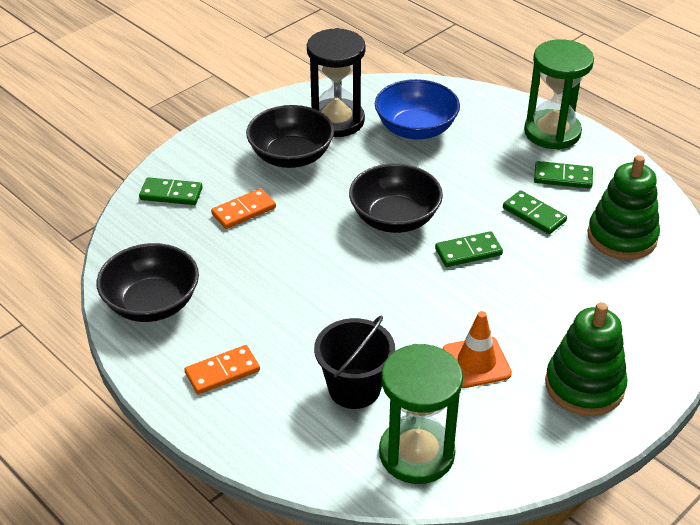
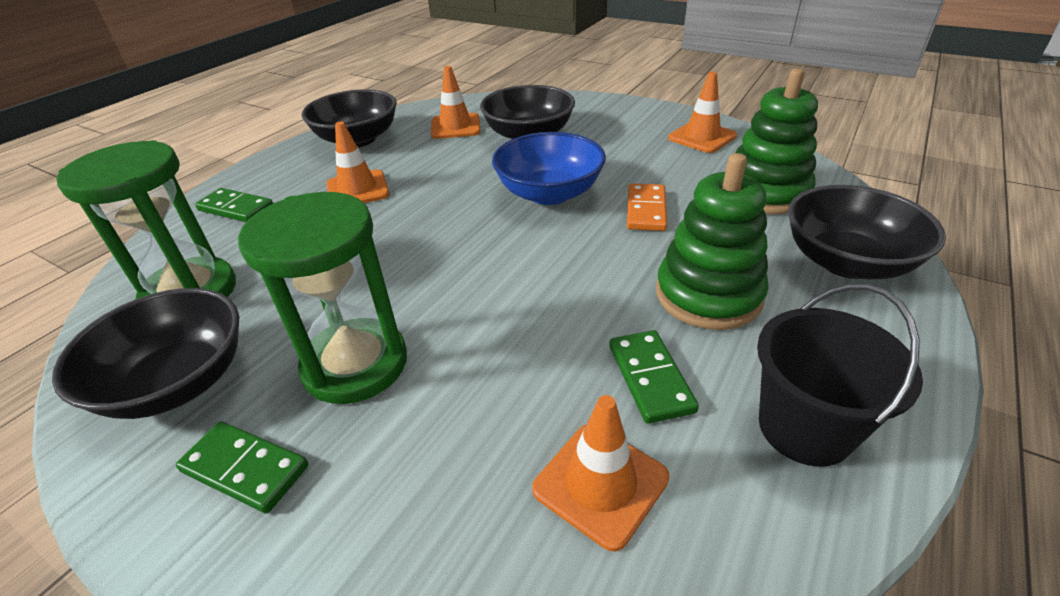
black bowl: [97,243,199,322] [246,105,334,168] [349,164,443,233] = 3 -> [52,288,239,419] [302,89,397,147] [480,85,575,139] [788,185,946,279] = 4
black hourglass: [307,28,366,137] = 1 -> none = 0
green domino: [139,177,203,205] [435,231,503,267] [503,190,567,234] [534,161,593,189] = 4 -> [176,421,308,514] [195,188,273,222] [609,330,699,424] = 3
orange domino: [185,345,260,394] [211,188,276,229] = 2 -> [627,184,667,231] = 1
orange traffic cone: [443,311,512,388] = 1 -> [326,121,390,203] [431,66,480,139] [532,395,669,551] [668,72,737,153] = 4

